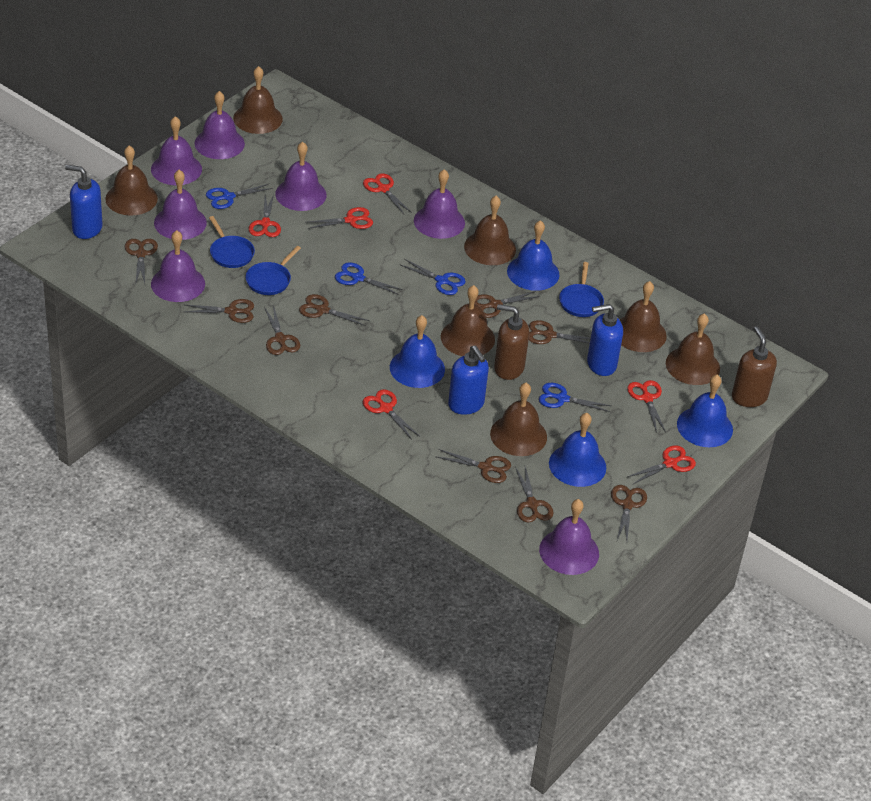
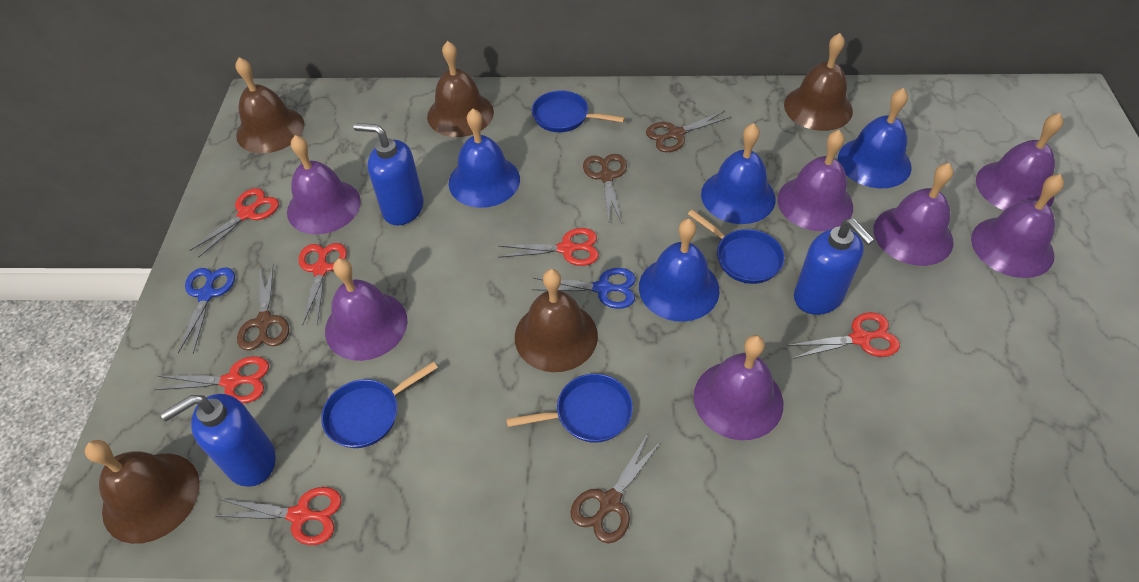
blue pan: [209,216,255,268] [246,246,301,295] [559,262,604,317] = 3 -> [321,361,438,448] [506,374,633,443] [532,90,625,132] [688,210,784,284] = 4
blue scissors: [206,184,273,209] [335,262,403,295] [401,259,466,295] [539,383,611,412] = 4 -> [178,267,235,354] [531,268,636,309] = 2
brown bell: [105,146,158,216] [233,66,283,134] [441,285,495,356] [464,196,516,265] [490,383,547,456] [620,281,667,352] [666,313,720,385] = 7 -> [85,440,200,544] [235,57,305,153] [427,41,494,137] [515,269,598,372] [784,33,853,131] = 5
brown scissors: [125,239,158,283] [185,299,254,323] [264,305,300,355] [299,294,369,326] [435,449,511,483] [474,291,540,318] [515,467,554,523] [529,320,591,344] [611,485,647,540] = 9 -> [237,265,289,351] [570,434,662,543] [583,154,627,223] [646,111,732,152] = 4
brown soap dispenser: [494,304,529,380] [732,326,777,407] = 2 -> none = 0

